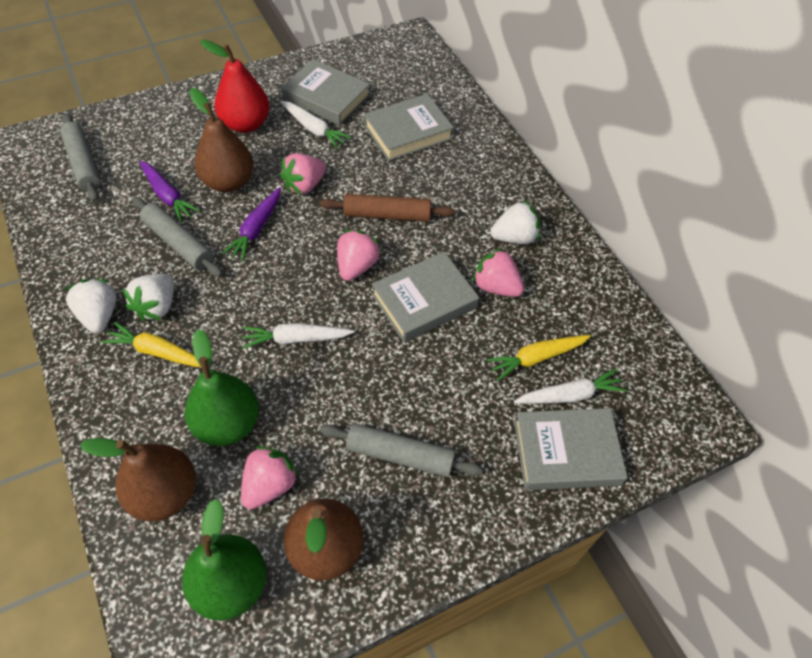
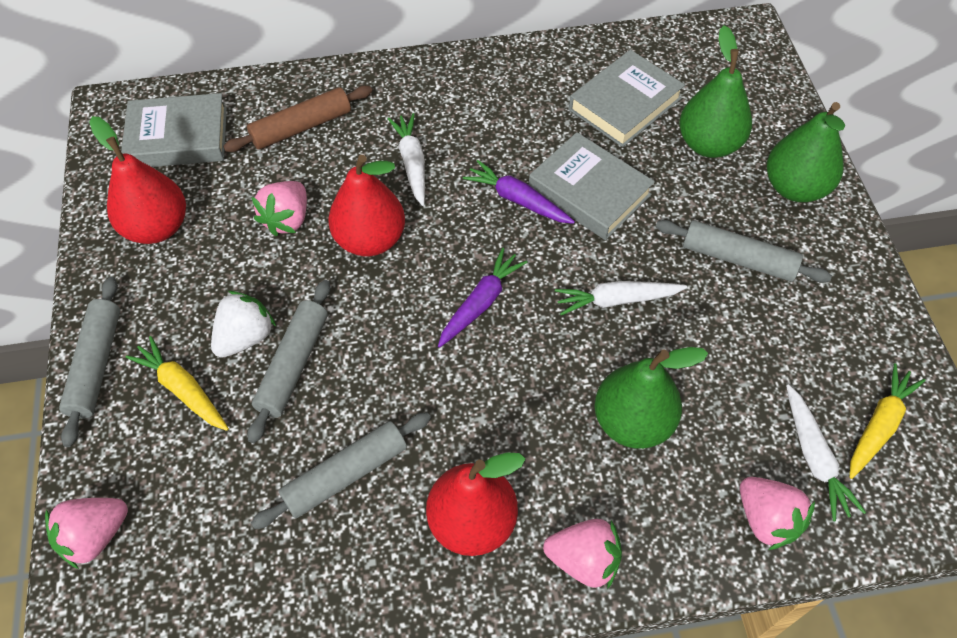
brown pear: [80,438,196,521] [189,88,254,192] [283,498,363,580] = 3 -> none = 0
green pear: [182,499,266,621] [185,329,259,446] = 2 -> [594,347,708,449] [679,26,752,158] [767,102,845,202] = 3
grey book: [281,59,370,126] [364,94,454,161] [372,252,479,342] [514,408,627,490] = 4 -> [121,93,227,167] [529,132,655,240] [569,50,685,147] = 3
grey rolling pin: [60,114,101,202] [132,197,223,278] [320,423,483,477] = 3 -> [59,277,120,447] [248,280,330,443] [251,412,431,529] [656,220,832,283] = 4
red pear: [200,40,269,133] = 1 -> [89,116,186,244] [328,155,405,256] [426,453,525,556] = 3
white strawberry: [65,279,117,333] [123,274,174,321] [490,200,540,244] = 3 -> [211,291,276,358] = 1

